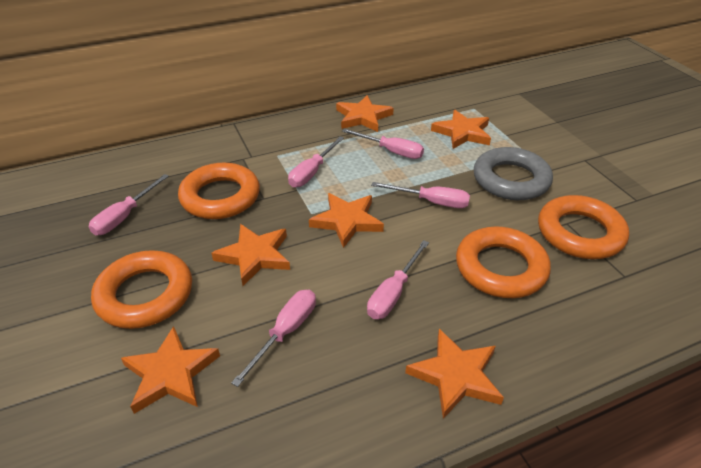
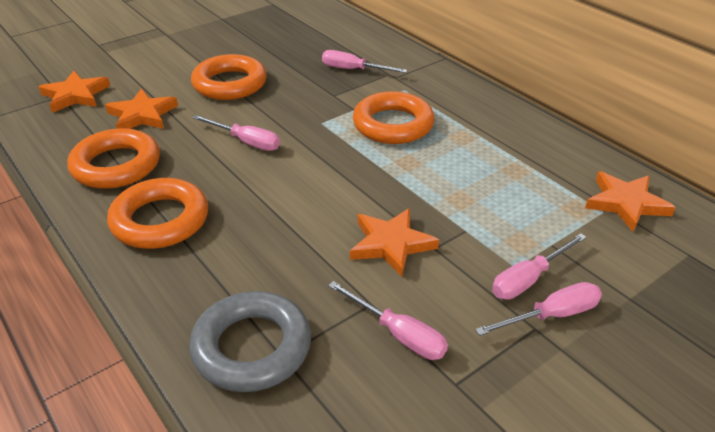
orange star: [121,326,220,414] [211,224,290,286] [309,193,384,248] [336,95,394,132] [405,329,504,419] [431,110,491,149] = 6 -> [39,71,110,113] [105,88,178,129] [350,208,439,277] [585,171,676,232] = 4
pink screwdriver: [89,174,169,235] [231,290,316,387] [288,136,344,187] [342,129,424,159] [367,240,429,319] [371,182,470,208] = 6 -> [192,115,280,151] [322,50,407,73] [328,281,448,360] [475,282,602,336] [492,233,587,299] = 5

